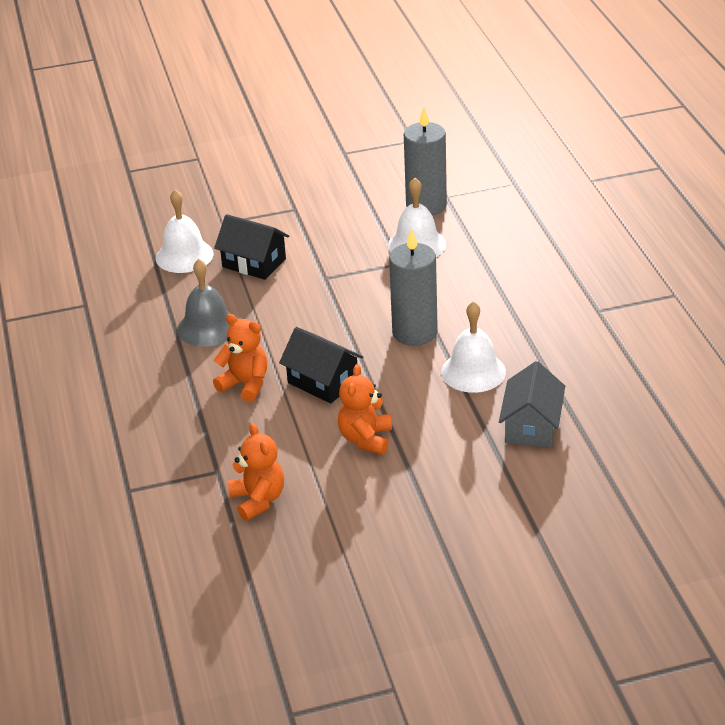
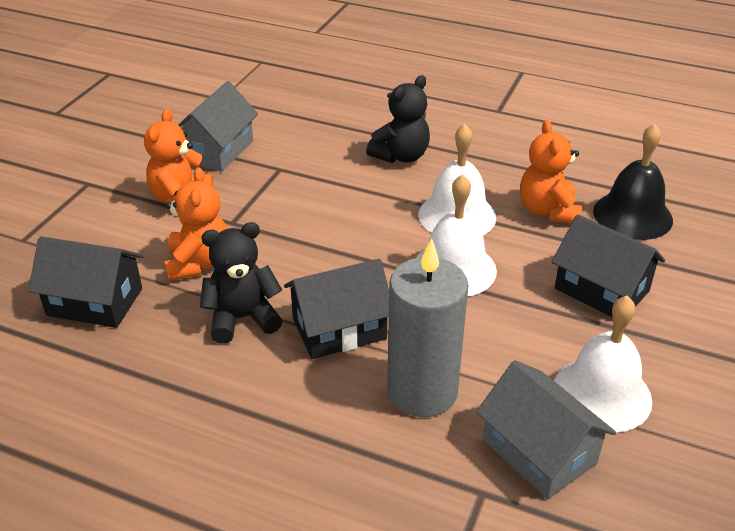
black bell: none = 0 -> [593,124,673,240] = 1
black house: [214,214,289,280] [279,327,363,404] = 2 -> [28,236,144,328] [284,259,389,359] [552,214,665,317] = 3
black teddy bear: none = 0 -> [200,222,282,344] [366,75,430,163] = 2
grey bell: [177,259,231,347] = 1 -> none = 0
grey candle: [389,229,438,346] [404,108,447,216] = 2 -> [387,238,468,417] = 1
grey house: [499,361,565,448] = 1 -> [178,81,258,172] [476,360,616,499] = 2

